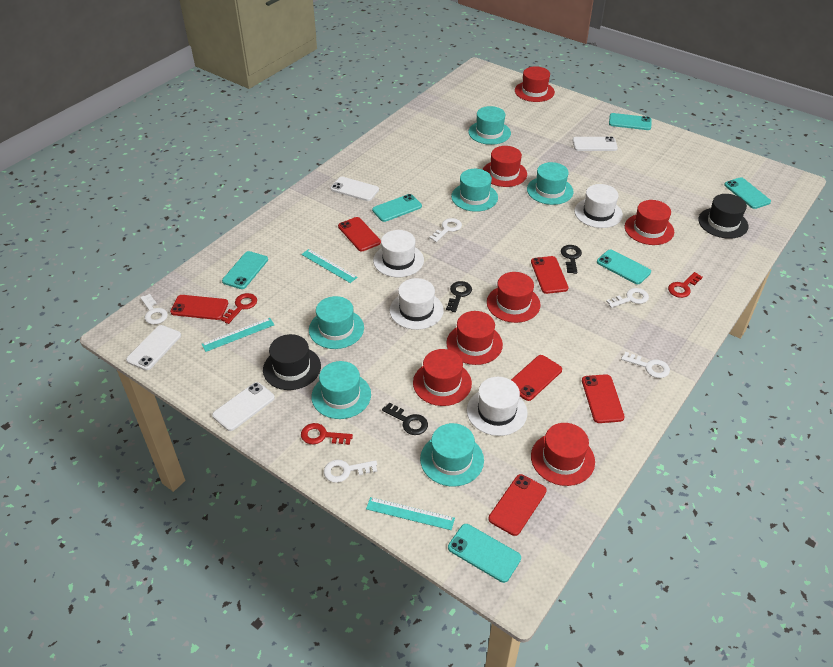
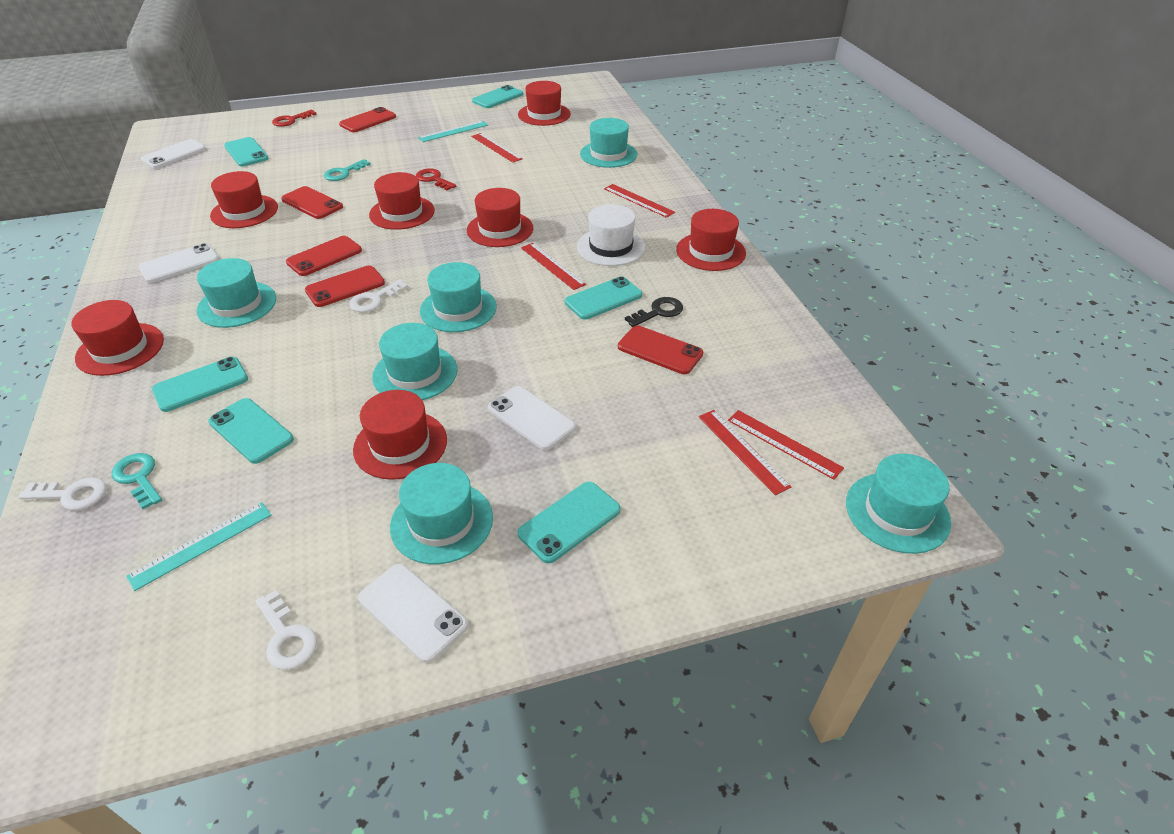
black hat: [263,334,321,390] [698,194,748,239] = 2 -> none = 0
black key: [382,402,428,435] [446,281,472,312] [561,245,582,274] = 3 -> [625,297,683,327] = 1
red key: [221,293,257,324] [301,423,353,445] [668,272,703,298] = 3 -> [272,110,317,127] [416,168,456,190] = 2
red phone: [170,295,228,320] [338,217,381,251] [488,474,547,536] [511,355,562,401] [531,256,568,294] [582,374,625,423] = 6 -> [281,186,343,219] [286,236,362,276] [305,266,385,307] [339,107,396,132] [618,326,703,374] = 5
red ruler: none = 0 -> [471,133,523,163] [521,243,586,290] [604,184,675,218] [699,410,791,495] [728,410,844,480] = 5
turquoise key: none = 0 -> [112,453,162,509] [324,159,371,181] = 2
turquoise ruler: [202,318,274,352] [301,249,358,283] [366,497,455,530] = 3 -> [126,502,271,591] [418,121,488,142] = 2
white hat: [373,230,424,277] [389,278,444,330] [467,377,527,436] [574,184,623,228] = 4 -> [577,204,645,266] = 1
white key: [140,294,168,325] [324,460,377,483] [429,218,462,242] [606,288,649,308] [621,352,670,378] = 5 -> [18,478,106,510] [255,590,317,670] [349,279,408,312] = 3

